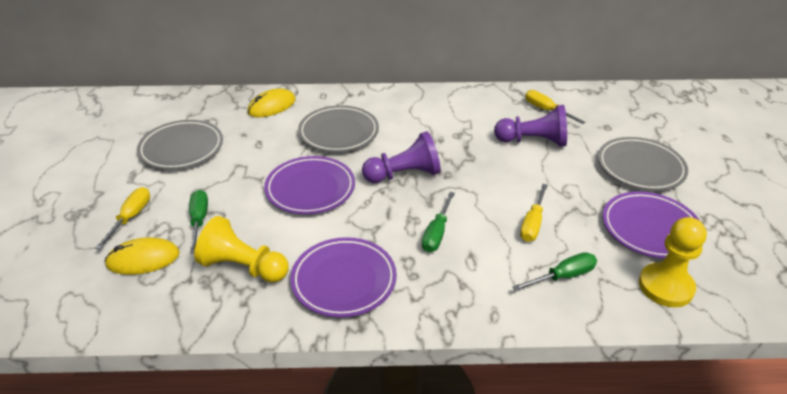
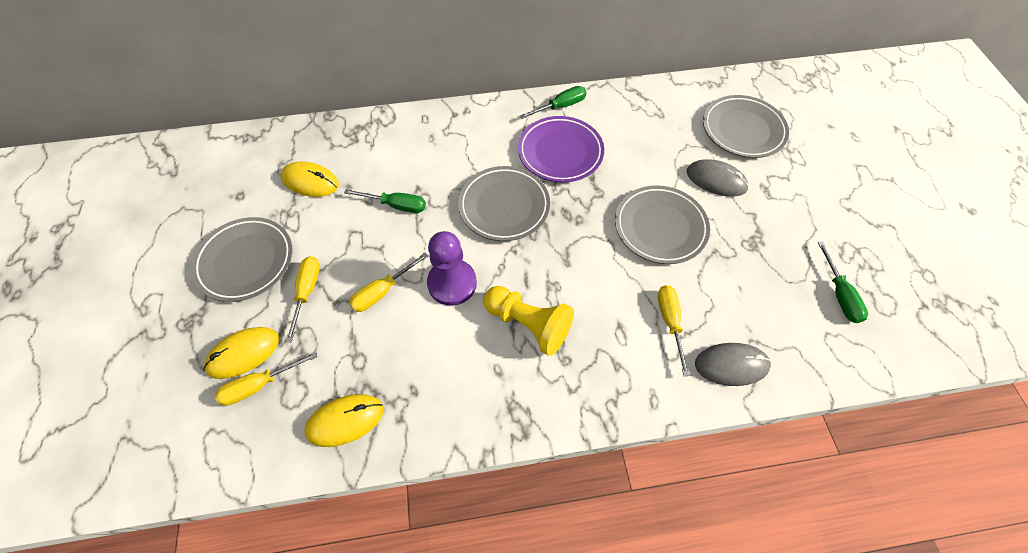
grey mouse: none = 0 -> [687,159,749,197] [695,343,771,386] = 2
grey plate: [137,120,223,170] [298,105,379,152] [598,137,688,191] = 3 -> [191,217,293,302] [458,166,550,241] [615,185,710,264] [703,95,789,158] = 4
purple pawn: [362,131,440,183] [494,105,567,147] = 2 -> [427,231,477,306] = 1
purple plate: [264,156,355,214] [290,237,397,318] [603,191,701,259] = 3 -> [518,116,604,182] = 1
yellow mouse: [104,237,180,275] [247,89,296,117] = 2 -> [204,327,279,379] [280,161,339,197] [305,394,383,447] = 3
yellow pawn: [194,216,289,283] [639,217,707,307] = 2 -> [484,286,574,356] = 1
yellow screwdriver: [95,187,150,250] [520,184,548,242] [525,90,585,124] = 3 -> [215,351,318,406] [285,256,320,342] [349,252,428,312] [658,285,690,376] = 4

